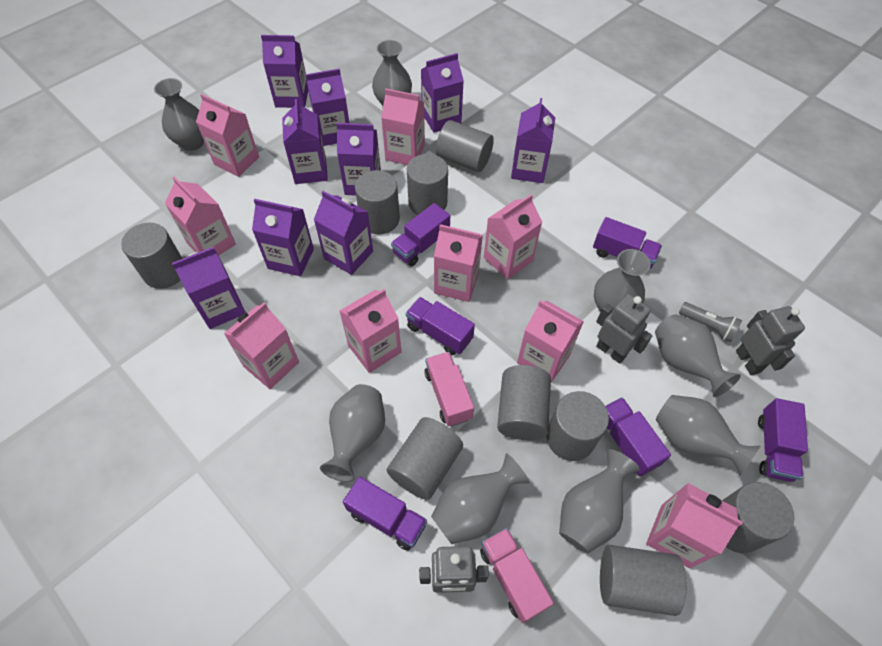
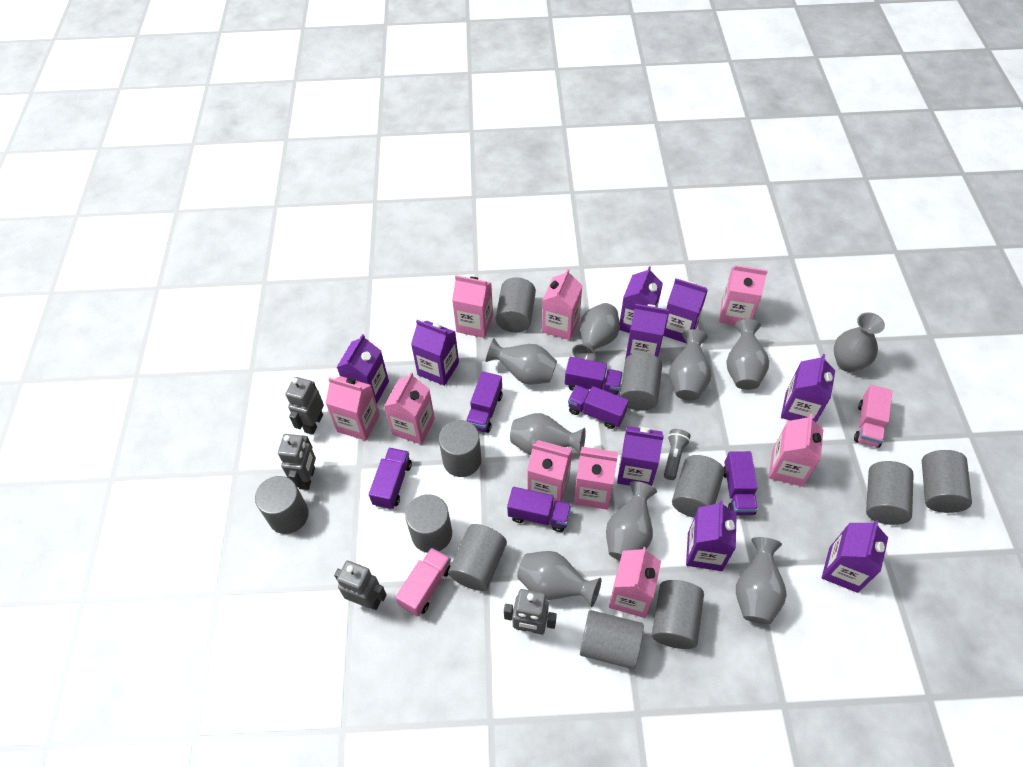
grey cylinder: [121,223,183,289] [355,170,400,234] [387,417,463,500] [407,154,448,215] [436,120,494,172] [497,365,551,440] [546,391,609,461] [600,545,687,616] [722,482,794,553] = 9 -> [255,476,309,534] [405,494,452,553] [439,420,482,477] [448,524,507,591] [496,277,536,332] [580,610,644,669] [620,352,662,411] [652,580,704,649] [672,455,724,518] [866,461,914,525] [922,450,972,513] = 11
grey robot: [419,546,489,593] [596,294,653,364] [736,306,805,375] = 3 -> [278,434,316,490] [285,377,324,435] [334,561,387,610] [504,589,557,635] = 4
grey vase: [154,78,204,151] [320,384,385,482] [372,40,412,106] [431,453,530,544] [559,449,640,553] [594,249,651,312] [655,314,741,397] [656,395,760,476] = 8 -> [486,338,557,385] [510,413,586,455] [517,551,601,607] [572,303,620,361] [606,481,657,560] [669,329,712,400] [726,319,769,390] [736,537,787,624] [834,312,885,372] = 9

